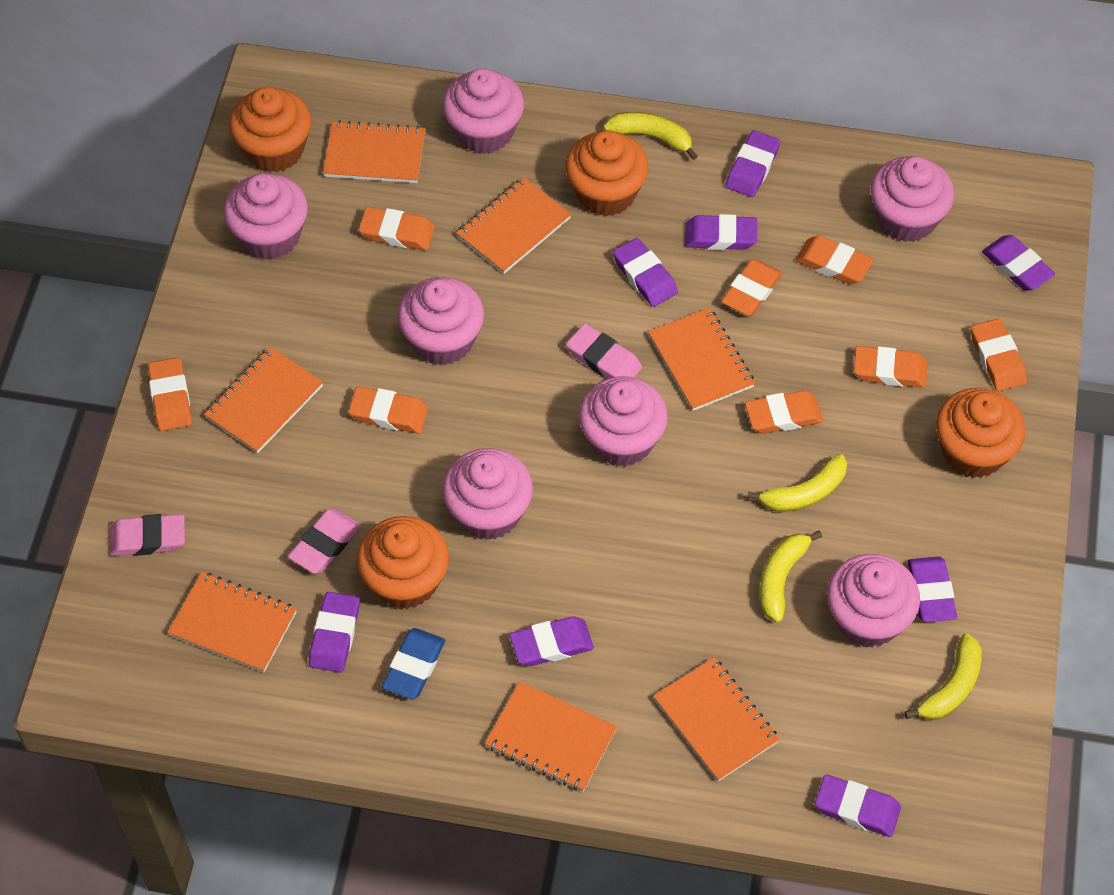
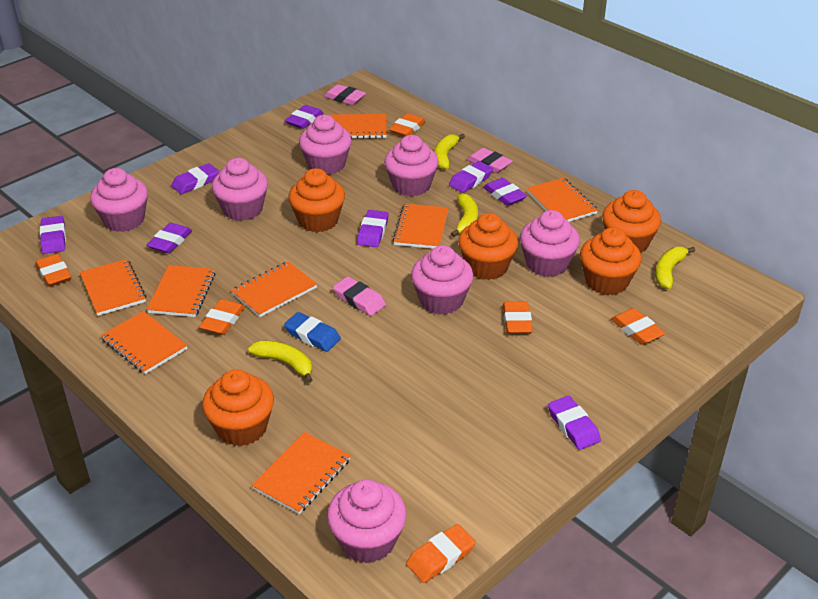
orange cupcake: [229,87,311,172] [357,516,449,609] [565,131,648,217] [936,388,1025,478] = 4 -> [202,369,274,446] [288,168,345,232] [458,213,518,280] [580,227,641,295] [602,190,661,253] = 5
orange eraser: [148,357,192,431] [348,386,428,433] [359,207,435,250] [721,259,782,316] [745,391,823,434] [796,235,874,284] [854,346,928,388] [971,318,1027,391] = 8 -> [36,254,71,287] [199,299,245,335] [389,113,426,137] [406,524,476,583] [503,301,533,334] [611,308,665,345] = 6
orange notebook: [167,572,297,672] [204,347,323,454] [323,120,425,183] [456,177,571,274] [485,681,617,791] [648,308,755,411] [653,657,780,781] = 7 -> [80,259,146,316] [101,311,188,374] [146,265,215,317] [231,261,317,317] [252,432,351,514] [329,114,387,139] [393,203,449,249] [527,178,598,222] = 8

